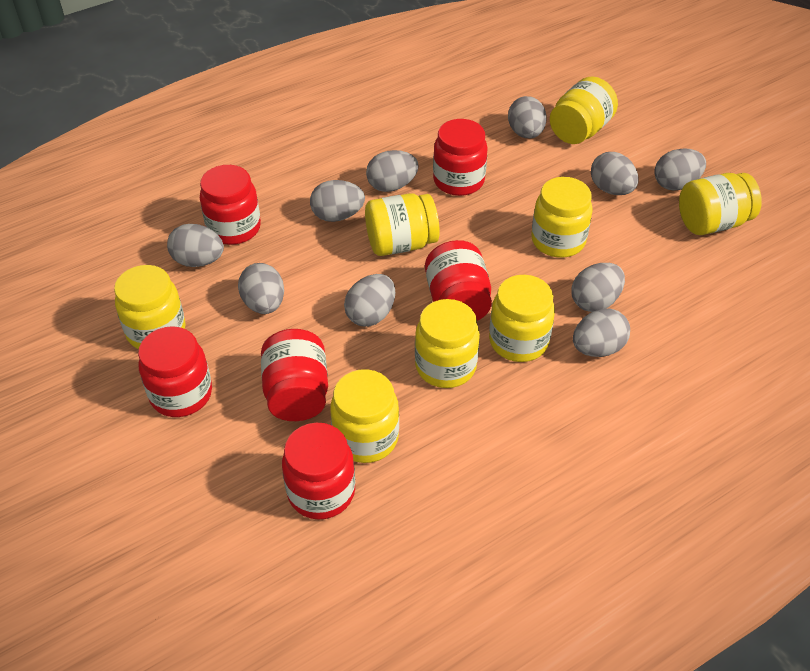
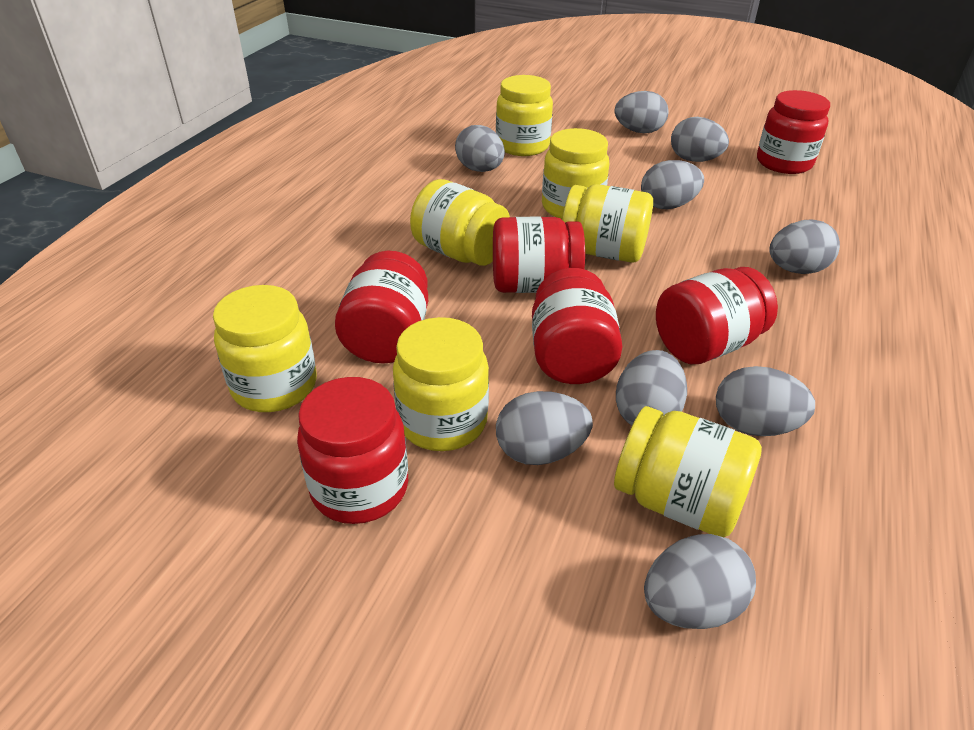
grey egg: [167,224,224,267] [238,263,284,314] [310,180,365,222] [344,274,395,327] [366,150,419,192] [508,96,547,138] [571,263,625,312] [573,308,630,357] [591,152,638,195] [654,148,706,190] = 10 -> [455,125,505,172] [496,391,593,465] [614,91,669,133] [616,350,687,426] [641,160,704,209] [644,534,756,629] [671,117,729,162] [716,366,815,436] [769,219,840,274] = 9
yellow jar: [114,265,186,349] [330,369,399,463] [365,193,440,256] [415,299,480,388] [489,275,555,362] [531,177,593,258] [550,77,618,144] [679,173,762,235] = 8 -> [213,285,317,412] [393,317,489,451] [410,179,510,266] [496,75,553,156] [542,128,609,219] [562,184,653,263] [614,406,762,537] = 7

